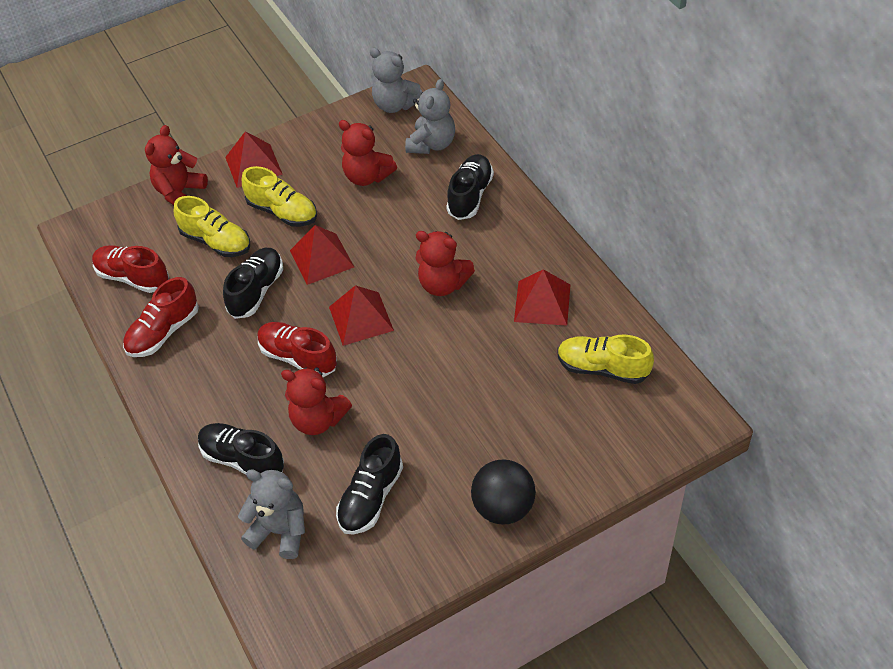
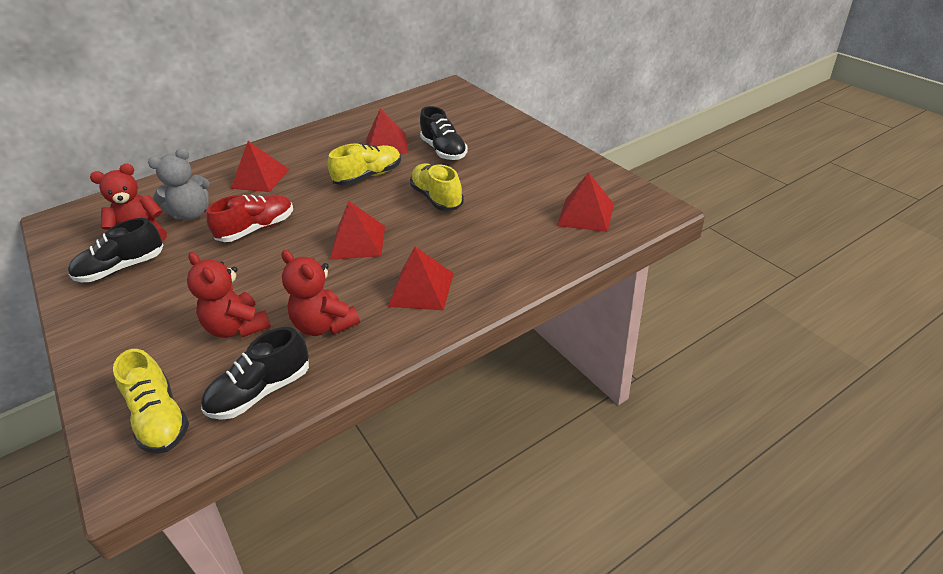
black ball: [471,459,536,525] = 1 -> none = 0
black shoe: [198,423,284,475] [223,248,283,319] [336,434,403,535] [446,154,494,220] = 4 -> [68,218,163,282] [201,327,309,420] [420,106,468,160] = 3
grey teddy bear: [238,469,305,559] [370,48,422,113] [405,79,455,154] = 3 -> [148,148,209,220] = 1
red pyramid: [225,131,283,188] [290,225,354,285] [329,285,394,346] [514,269,570,326] = 4 -> [231,141,290,192] [330,201,385,260] [366,108,408,154] [388,247,454,310] [557,172,614,232] = 5
red shoe: [92,245,169,293] [123,277,199,357] [258,322,337,377] = 3 -> [206,195,293,242] = 1
red teddy bear: [145,125,208,205] [281,367,352,435] [339,120,397,186] [416,231,475,296] = 4 -> [90,164,167,241] [187,252,271,338] [281,250,360,336] = 3

